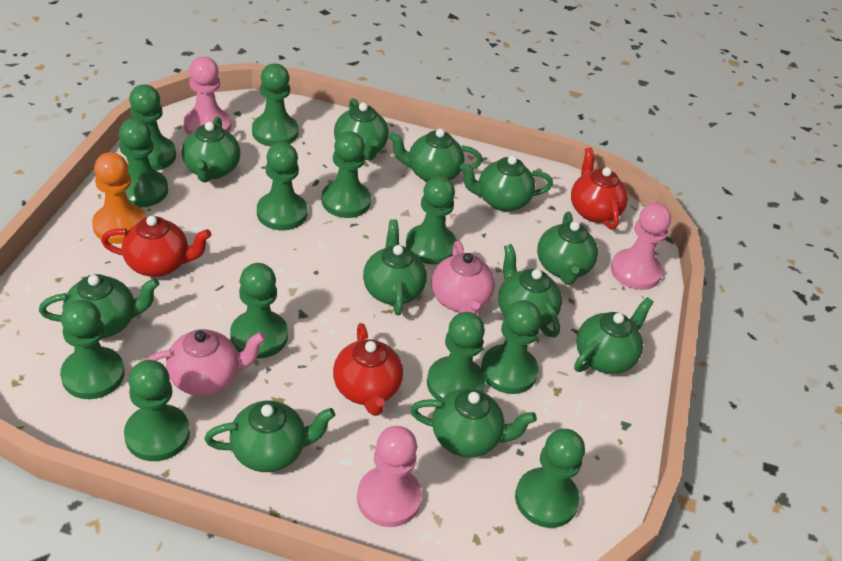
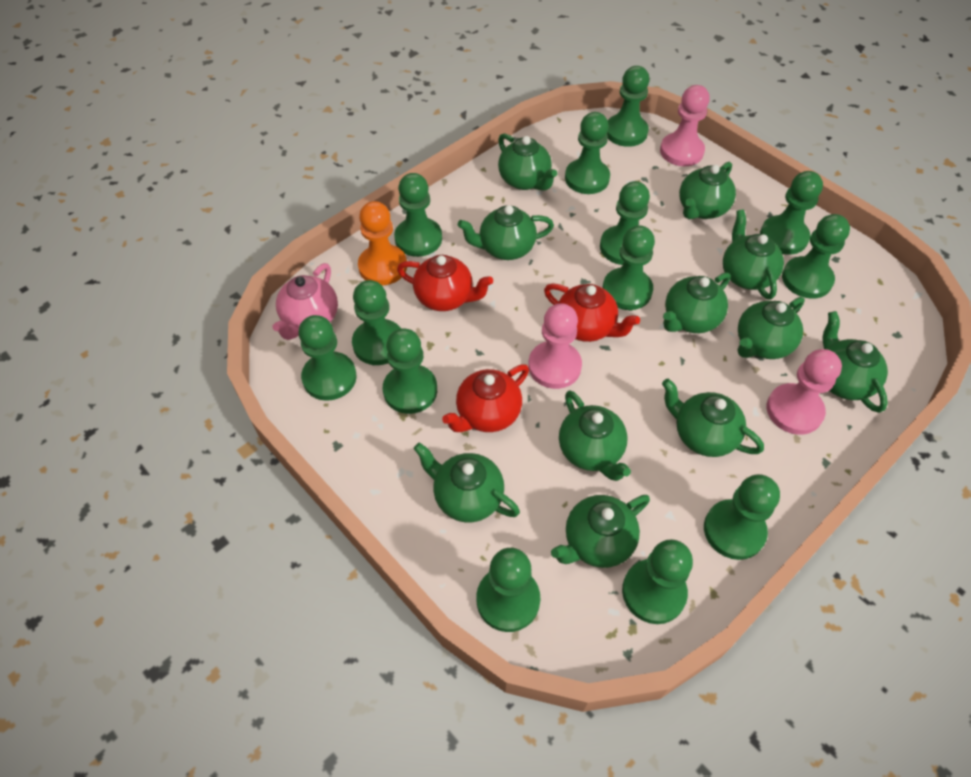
green pawn: [60,299,125,399] [119,118,168,207] [124,360,190,461] [126,84,176,171] [230,263,288,358] [252,63,299,146] [257,142,308,230] [321,131,371,218] [406,176,457,265] [427,312,485,400] [481,300,541,394] [515,429,585,528] = 12 -> [298,315,357,401] [352,280,401,365] [383,328,437,414] [394,173,442,257] [476,548,540,632] [565,112,610,194] [600,181,650,265] [602,225,655,310] [607,66,650,147] [622,539,693,624] [704,474,780,560] [760,171,823,255] [782,214,850,299] = 13
pink teapot: [146,329,266,396] [432,241,495,315] = 2 -> [272,263,338,340] = 1

